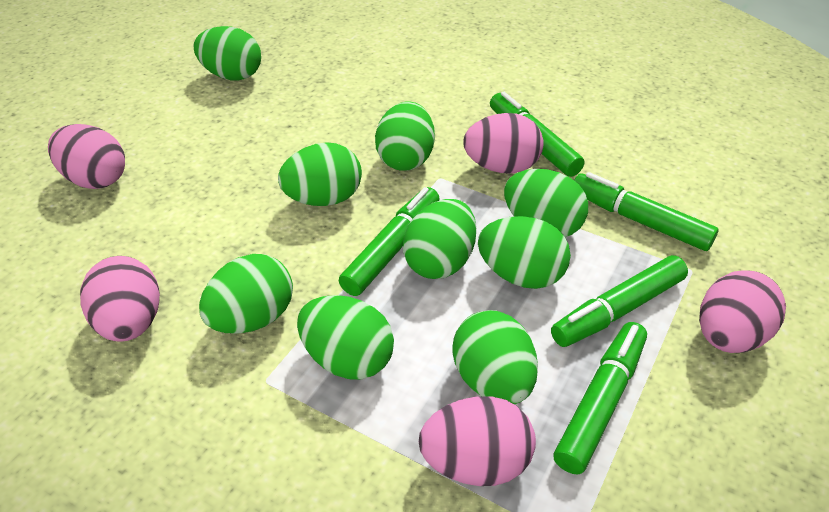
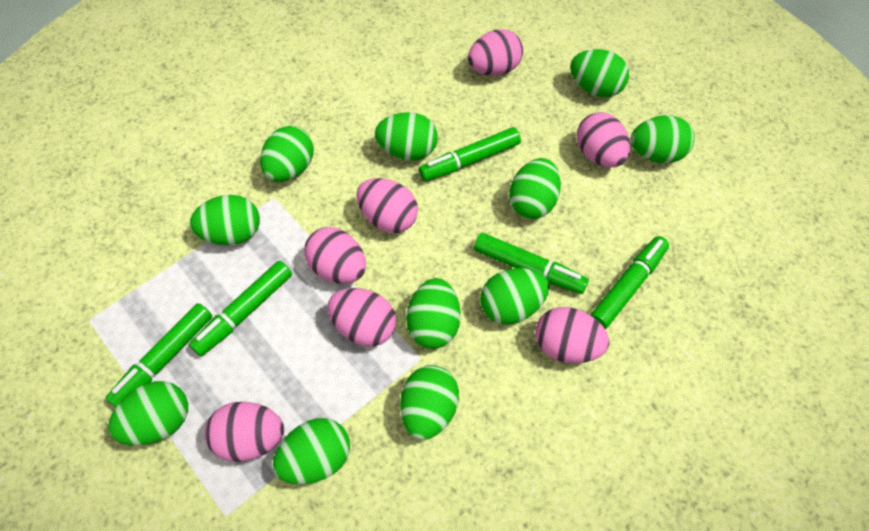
green egg: [193,26,261,81] [199,254,293,334] [278,142,362,206] [297,295,394,379] [375,102,435,171] [403,199,476,279] [453,310,538,404] [478,216,571,289] [504,169,588,237] = 9 -> [108,381,188,446] [190,195,260,245] [260,126,314,182] [273,418,350,485] [375,112,438,161] [400,365,459,440] [406,278,461,349] [480,268,549,324] [509,158,561,219] [570,49,629,98] [631,115,695,163] = 11
pink egg: [48,124,125,189] [80,256,160,342] [419,396,536,486] [463,113,544,174] [699,270,786,353] = 5 -> [204,402,284,462] [304,227,366,284] [328,288,396,347] [356,178,418,233] [468,29,523,76] [535,307,609,363] [577,112,630,167] = 7

